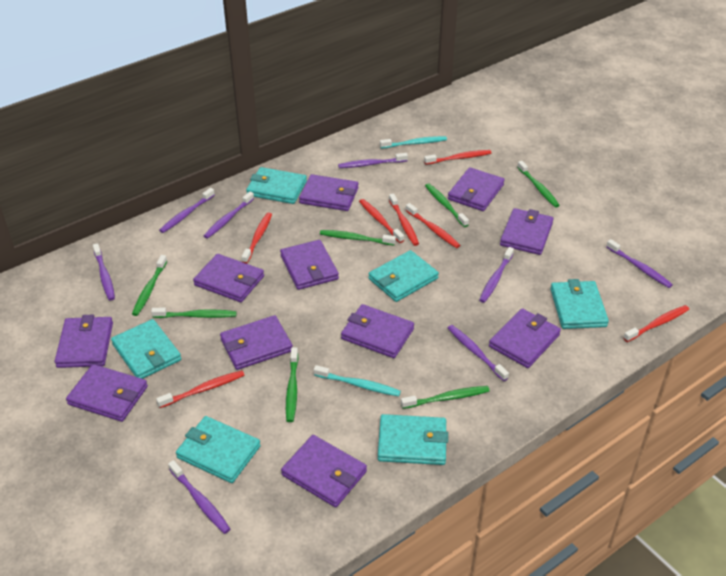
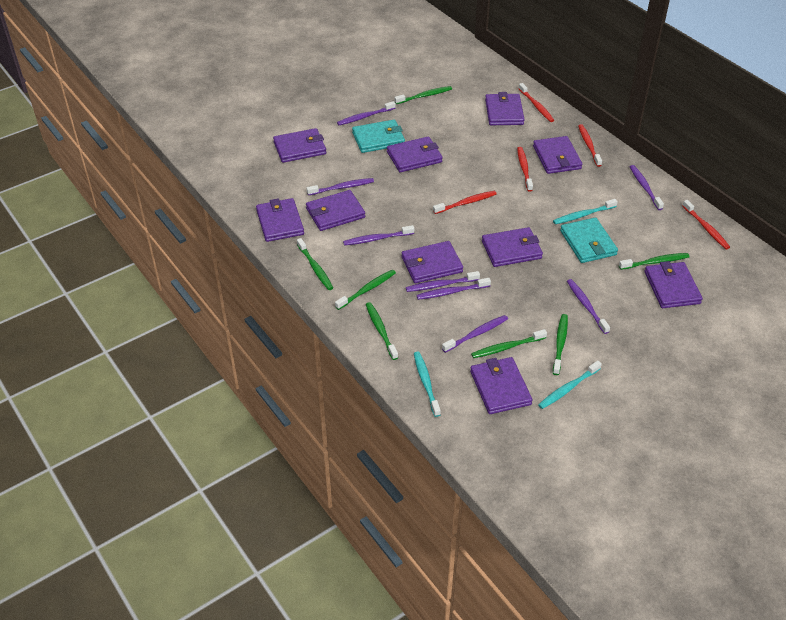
purple wallet: [55,315,113,368] [66,364,148,422] [193,254,264,302] [220,315,293,370] [280,240,339,290] [281,435,367,508] [299,174,358,211] [341,304,414,358] [448,167,505,211] [489,308,561,368] [500,208,553,255] = 11 -> [256,198,304,242] [273,128,326,163] [306,190,365,231] [387,137,443,172] [402,241,463,283] [470,357,532,414] [482,227,543,267] [485,92,525,125] [533,136,582,174] [644,261,703,308] = 10
red toothbrush: [156,370,245,408] [242,212,272,264] [359,199,404,243] [389,194,419,246] [406,203,460,248] [424,150,491,165] [623,305,689,342] = 7 -> [433,191,497,214] [517,147,533,192] [518,83,554,122] [578,124,602,167] [683,200,730,249] = 5
turquoise toothbrush: [314,365,401,396] [380,136,447,149] = 2 -> [414,352,441,417] [538,361,602,409] [553,199,618,224] = 3
turquoise wallet: [111,319,181,379] [176,416,261,483] [246,167,307,204] [368,250,439,302] [378,414,448,465] [550,279,609,329] = 6 -> [352,120,405,153] [560,218,618,263] = 2

